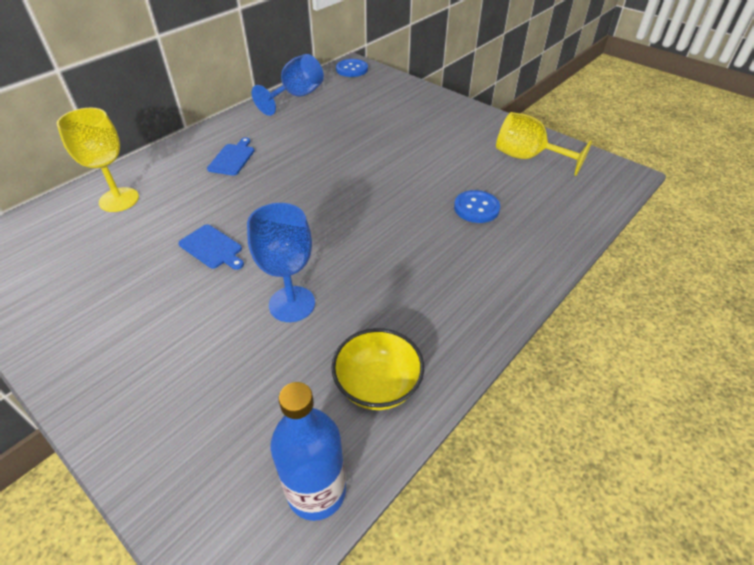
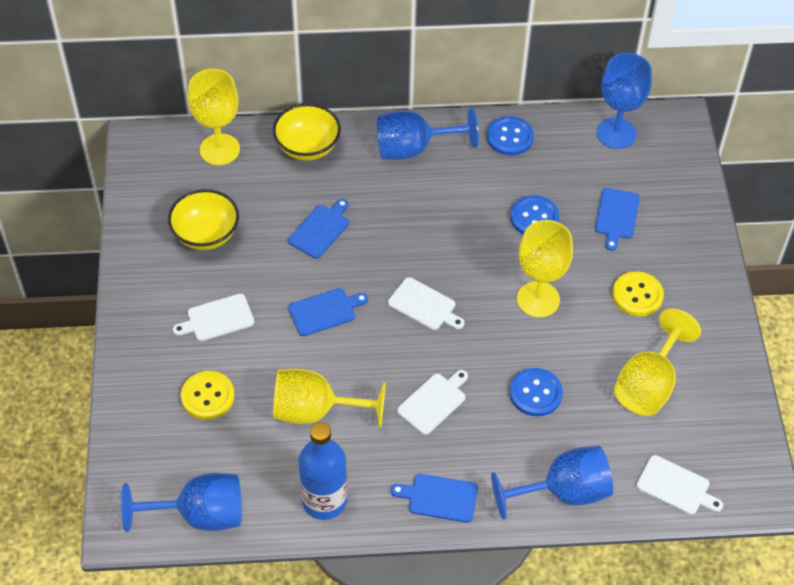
blue button: [336,59,368,77] [454,190,500,223] = 2 -> [487,116,534,156] [510,195,560,235] [510,368,563,417] = 3
blue cutting board: [178,224,244,270] [207,137,254,175] = 2 -> [288,199,349,259] [288,288,368,336] [391,474,478,523] [595,188,640,251] = 4
blue goblet: [247,203,315,322] [252,54,324,116] = 2 -> [121,473,242,532] [377,108,479,160] [491,446,613,519] [597,53,652,149] = 4
white cutting board: none = 0 -> [173,294,254,341] [388,277,465,330] [397,370,468,435] [636,455,723,515] = 4
yellow bowl: [331,328,424,410] = 1 -> [168,189,239,250] [273,103,341,161] = 2
yellow button: none = 0 -> [181,371,235,420] [612,271,664,316] = 2
yellow goblet: [57,108,139,212] [496,112,592,176] = 2 -> [188,69,240,165] [273,369,386,428] [517,220,573,318] [614,309,701,416] = 4

